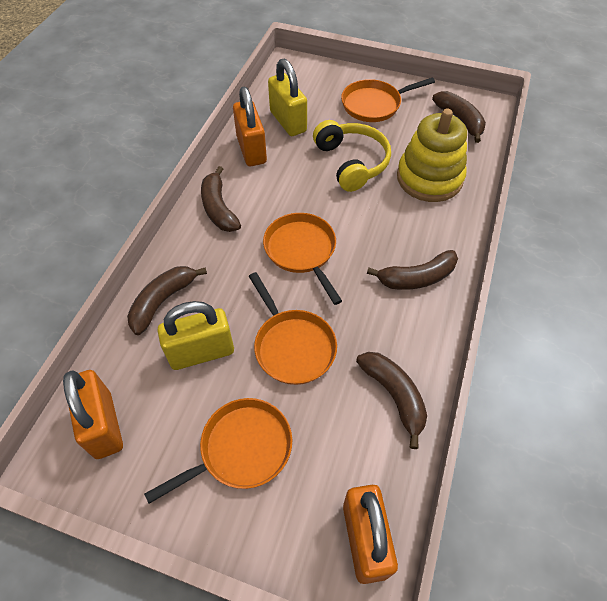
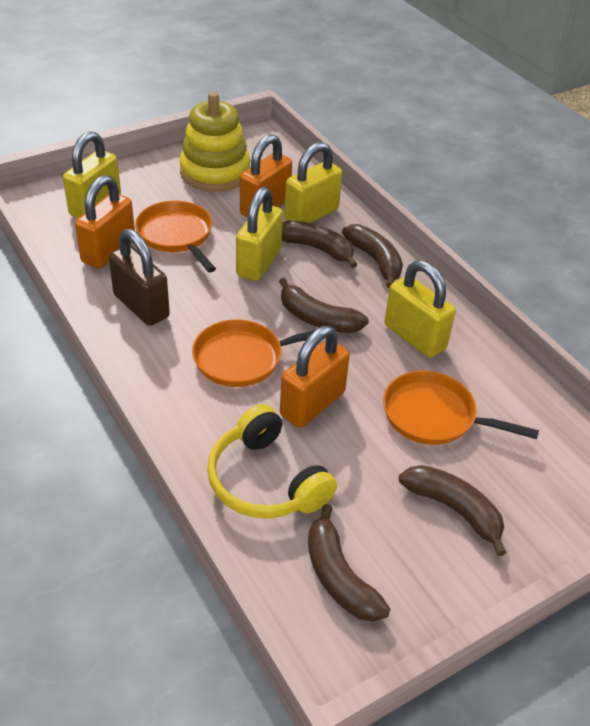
brown padlock: none = 0 -> [109,229,170,326] = 1
orange pan: [144,398,292,504] [249,272,337,385] [263,213,342,305] [341,78,435,122] = 4 -> [135,201,216,273] [192,320,336,387] [383,371,539,445] = 3
yellow padlock: [157,301,234,370] [268,59,307,136] = 2 -> [63,131,121,218] [236,187,283,281] [284,142,342,223] [385,260,456,358] = 4

